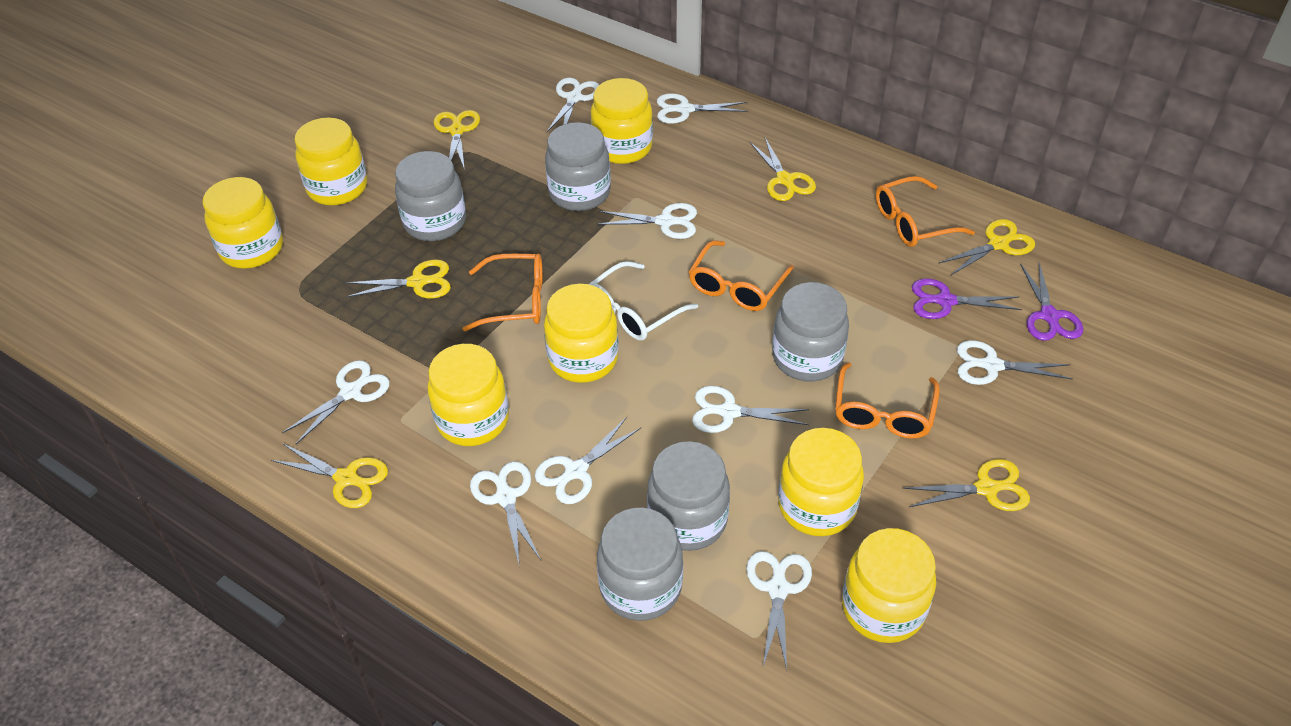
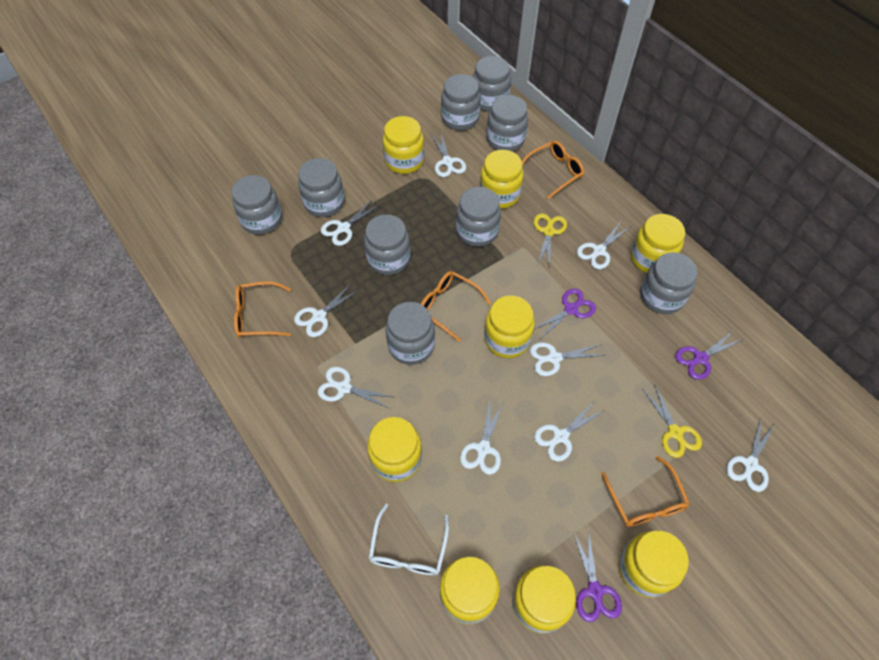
grey jar: [395,151,466,241] [545,122,611,211] [597,508,683,621] [647,441,730,551] [772,282,849,382] = 5 -> [232,175,282,235] [298,158,345,217] [364,214,411,275] [386,302,435,365] [441,74,481,131] [456,187,501,247] [473,56,511,112] [486,95,528,151] [640,252,698,314] = 9
purple scissors: [912,279,1022,319] [1020,263,1083,341] = 2 -> [534,288,596,339] [573,531,622,622] [675,331,744,380] = 3
yellow jar: [203,177,283,269] [294,118,367,205] [427,344,509,446] [544,284,619,383] [591,78,653,164] [778,428,864,536] [842,528,936,643] = 7 -> [367,417,422,482] [383,116,424,174] [439,557,500,624] [480,150,523,209] [484,295,535,358] [512,566,576,634] [618,530,689,598] [631,214,685,273] = 8
yellow scissors: [271,443,388,508] [345,259,451,298] [434,110,480,170] [750,138,816,201] [903,459,1030,511] [939,219,1035,275] = 6 -> [534,213,567,268] [642,384,702,458] = 2

